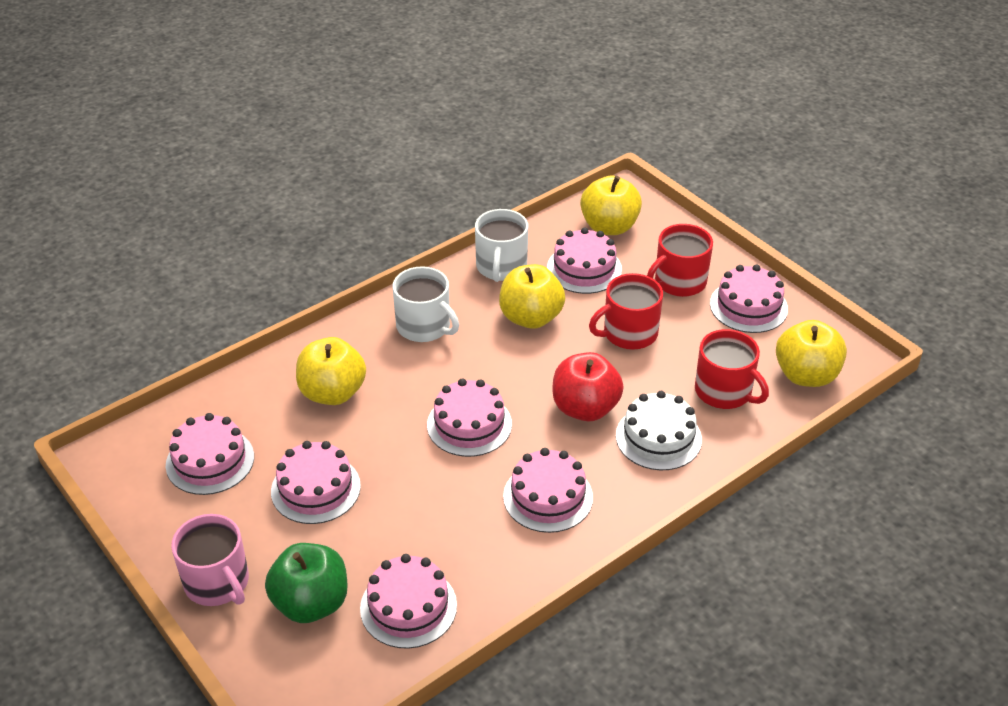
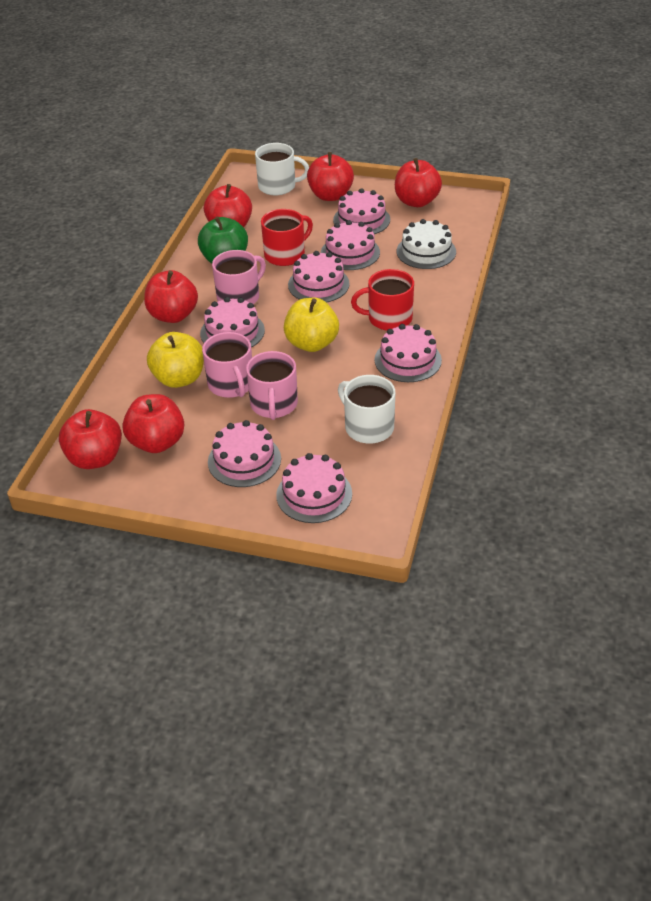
pink mug: [171,514,249,606] = 1 -> [202,332,252,398] [212,250,266,304] [246,351,298,420] = 3
red apple: [553,352,624,421] = 1 -> [59,409,122,469] [122,394,184,453] [144,270,198,323] [204,184,252,227] [307,152,354,201] [395,158,442,207] = 6
red mug: [589,273,663,350] [647,224,713,297] [695,329,769,409] = 3 -> [261,209,313,266] [351,269,414,331] = 2
yellow apple: [296,337,366,405] [499,264,565,329] [580,175,642,235] [776,320,847,387] = 4 -> [147,332,204,388] [284,298,339,352] = 2

